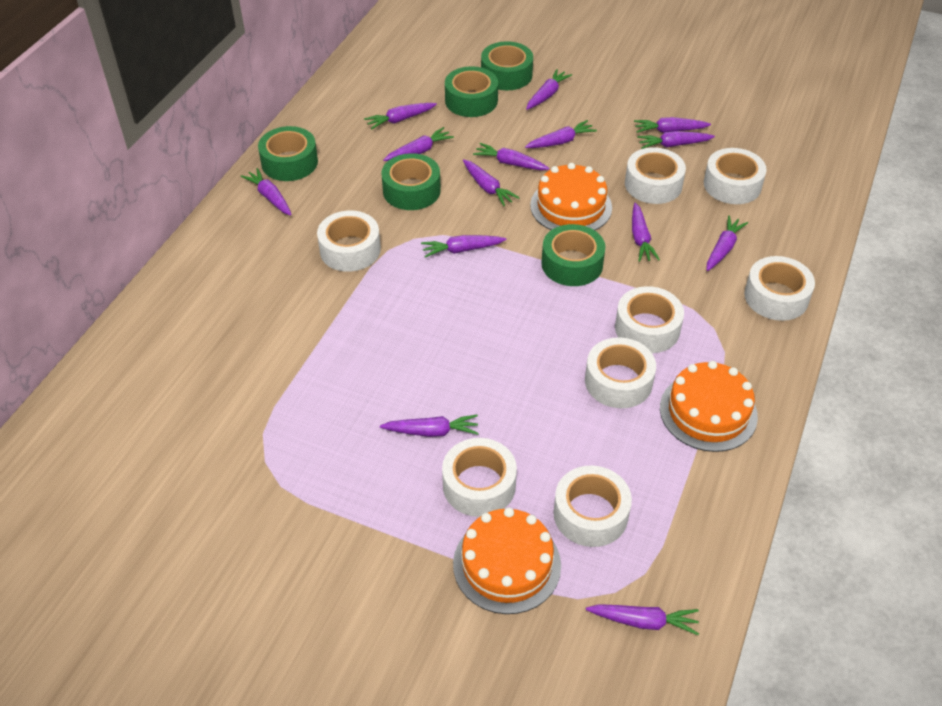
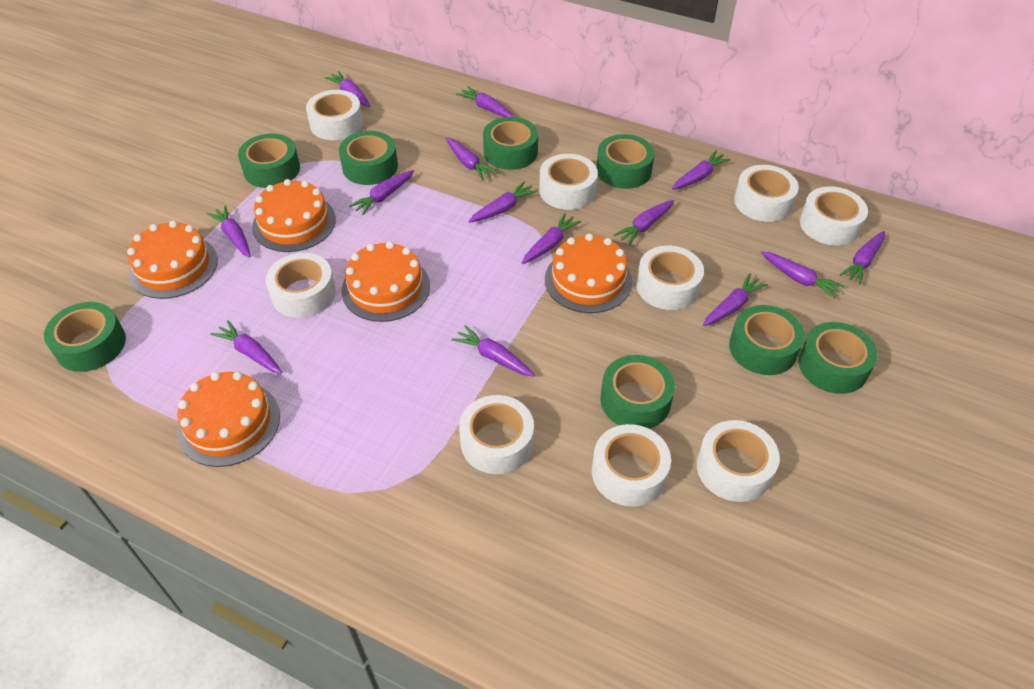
green tape: [258,126,318,181] [381,153,441,210] [445,66,498,117] [481,41,533,90] [542,224,605,286] = 5 -> [44,302,126,372] [238,134,300,188] [339,131,398,185] [483,117,538,170] [596,134,655,189] [600,355,675,429] [729,305,805,375] [798,322,878,394] = 8
orange cake: [453,507,561,614] [530,163,612,230] [660,361,758,452] = 3 -> [127,221,218,299] [177,371,280,467] [252,179,336,252] [342,241,430,322] [545,234,632,313] = 5
white tape: [317,211,381,272] [442,438,517,517] [553,466,632,547] [585,337,656,408] [615,286,684,353] [625,147,686,204] [704,148,767,204] [744,256,815,321] = 8 -> [266,253,336,318] [306,90,363,140] [459,395,534,474] [539,154,598,210] [592,424,671,507] [636,246,704,310] [697,420,780,502] [734,165,799,222] [800,186,868,246] = 9

